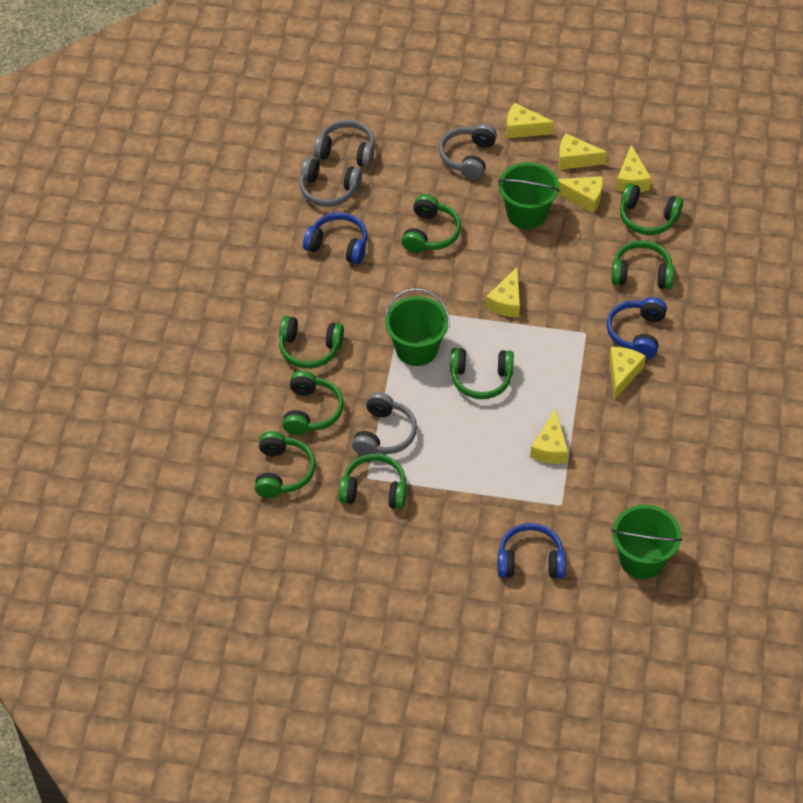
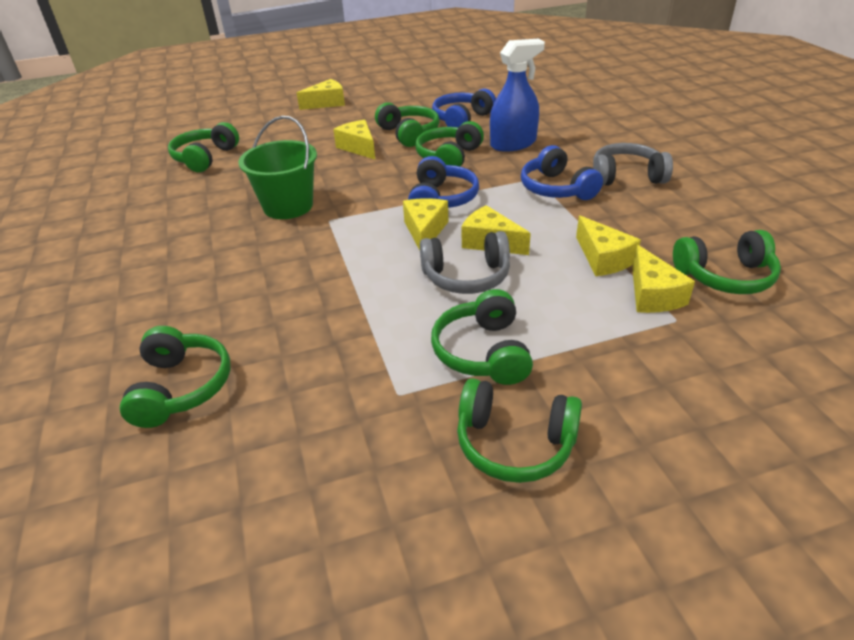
blue spray bottle: none = 0 -> [490,39,545,152] = 1
green bucket: [385,288,450,366] [498,162,560,229] [611,505,682,579] = 3 -> [239,116,317,219] = 1
green headphones: [255,431,316,498] [279,316,344,369] [283,371,344,435] [339,454,407,509] [401,194,461,253] [450,348,514,399] [611,240,674,289] [620,183,683,235] = 8 -> [120,326,231,428] [168,122,239,172] [375,102,440,147] [415,121,484,167] [431,289,533,385] [457,378,582,483] [673,230,781,294] = 7
grey headphones: [300,157,362,207] [314,120,375,167] [352,392,417,455] [439,124,497,180] = 4 -> [420,231,510,294] [593,143,673,186] = 2
yellow cheese: [485,267,520,317] [506,103,554,138] [530,409,568,464] [558,176,603,213] [559,133,607,170] [609,347,646,400] [616,145,651,192] = 7 -> [297,79,345,110] [333,119,375,159] [403,198,448,250] [462,205,531,255] [576,215,641,276] [632,245,695,313] = 6

